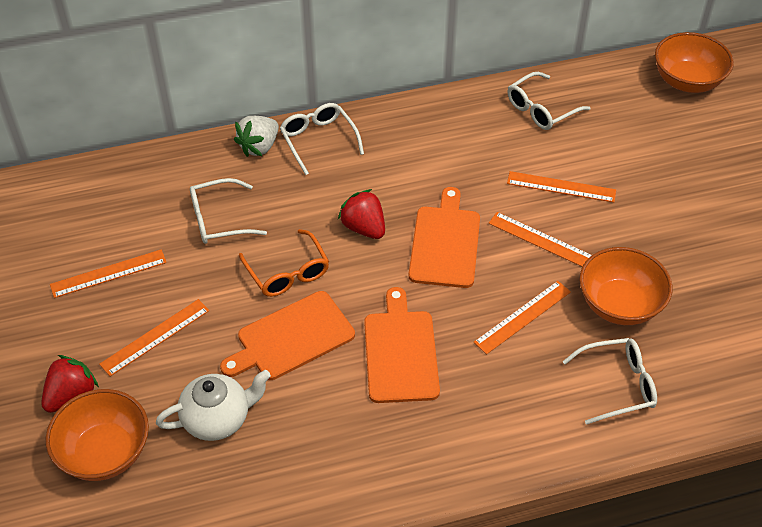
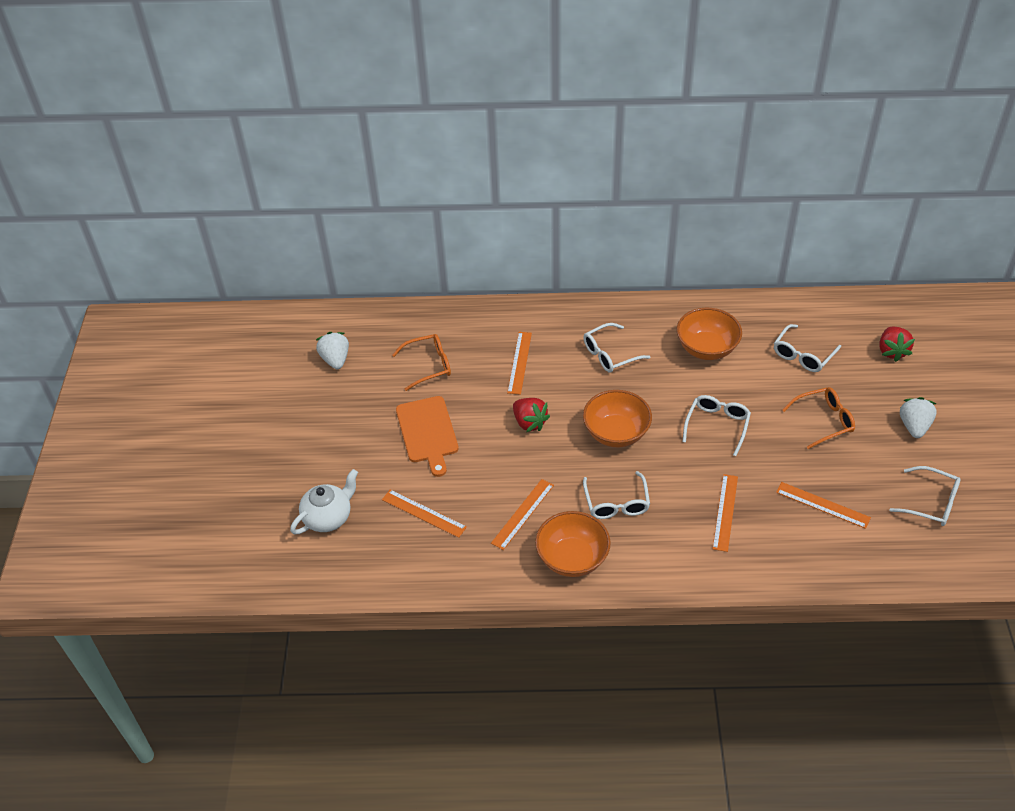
orange cutting board: [220,291,355,380] [364,287,440,403] [409,187,480,288] = 3 -> [396,396,459,477] = 1
orange glasses: [239,229,329,297] = 1 -> [392,334,451,391] [783,387,855,449] = 2
white glasses: [190,178,267,244] [280,103,364,175] [508,72,591,130] [562,338,657,425] = 4 -> [583,323,651,373] [583,471,650,519] [683,395,751,456] [774,324,841,372] [889,466,961,526] = 5
white strawberry: [234,116,279,157] = 1 -> [316,332,349,369] [900,397,937,438] = 2

